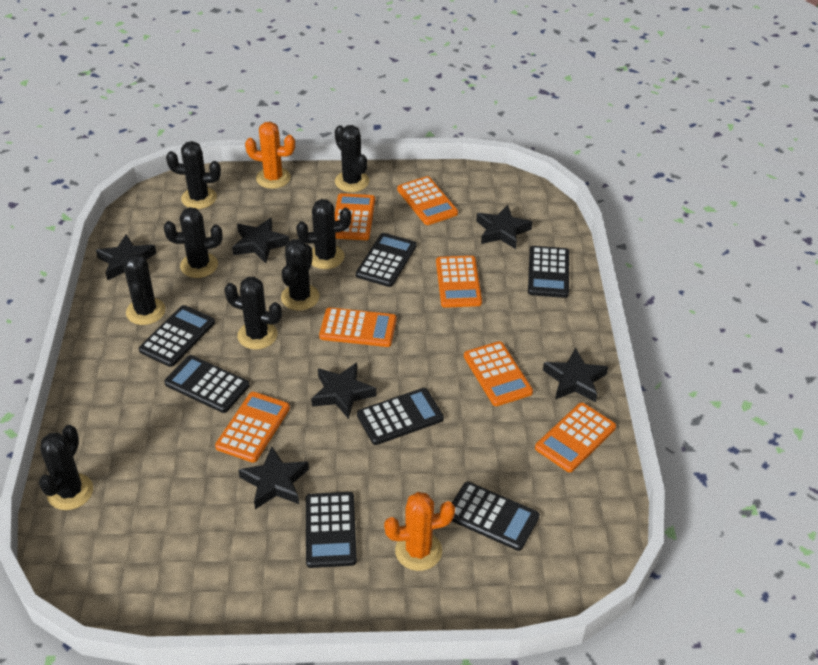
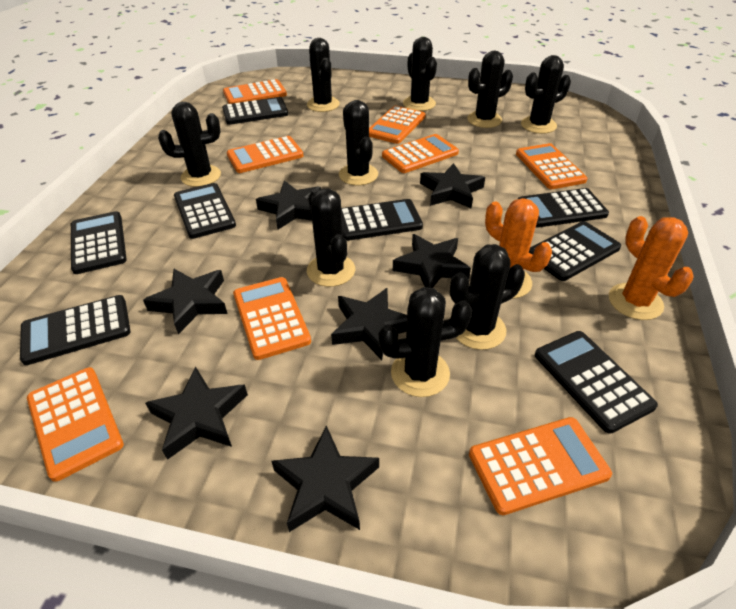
black cactus: [39,425,93,510] [123,253,166,325] [164,207,223,278] [166,141,221,209] [224,277,282,350] [281,239,319,311] [296,199,352,269] [335,125,369,192] = 8 -> [158,102,221,187] [307,38,340,112] [307,189,355,287] [339,100,378,185] [378,287,472,397] [403,37,437,111] [450,244,525,350] [467,51,513,128] [521,55,571,134] = 9
black calculator: [139,305,215,367] [164,355,249,413] [306,492,357,568] [356,233,416,287] [357,388,444,445] [452,482,540,551] [528,246,569,298] = 7 -> [20,295,131,365] [71,211,127,274] [174,183,236,239] [222,97,288,125] [341,199,423,241] [518,188,609,228] [529,221,621,281] [535,331,658,434] = 8
black star: [96,234,156,280] [232,218,290,263] [238,446,309,509] [311,362,376,419] [476,205,532,249] [543,348,608,402] = 6 -> [143,269,227,334] [145,366,248,460] [256,180,321,230] [271,425,379,532] [331,288,407,360] [393,234,471,288] [420,163,485,208] = 7
orange calculator: [215,392,290,463] [319,307,396,347] [335,193,375,240] [397,176,458,225] [436,256,482,308] [464,341,533,406] [535,403,616,472] = 7 -> [27,367,124,482] [223,79,287,104] [227,136,303,173] [233,277,311,360] [369,106,426,144] [382,134,459,173] [469,417,612,515] [516,143,588,189] = 8

